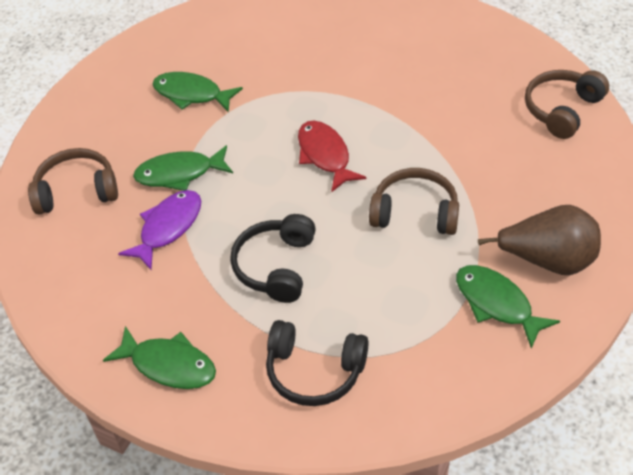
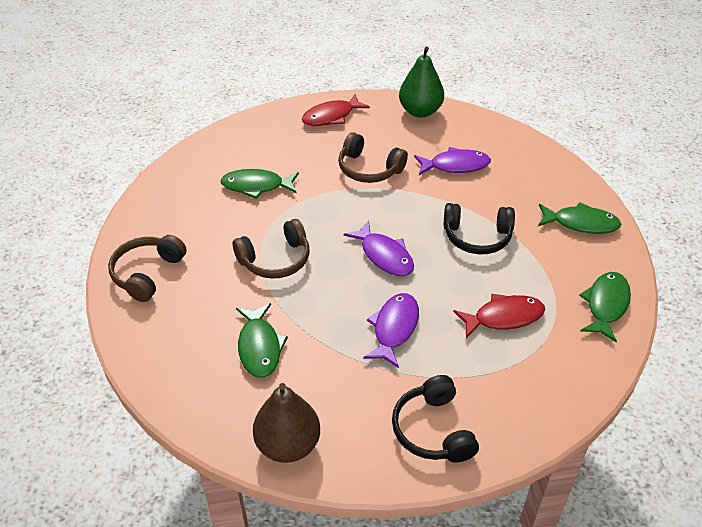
green pear: none = 0 -> [399,47,444,118] = 1
purple fish: [118,190,201,270] = 1 -> [344,220,414,276] [363,293,419,368] [414,147,491,175] = 3
red fish: [298,121,367,192] = 1 -> [302,94,370,126] [453,294,545,338] = 2

